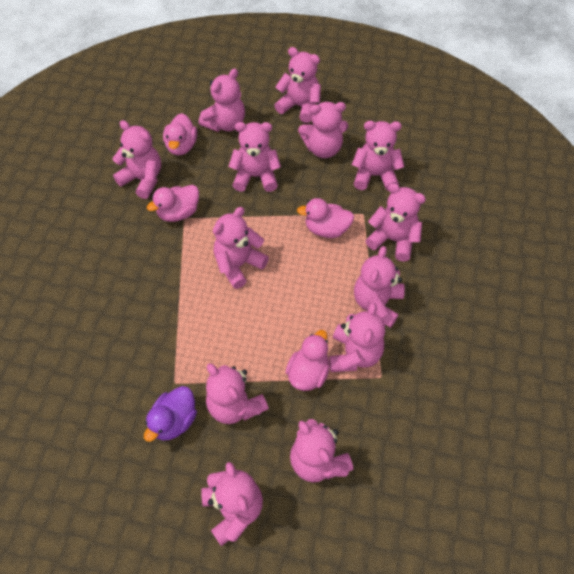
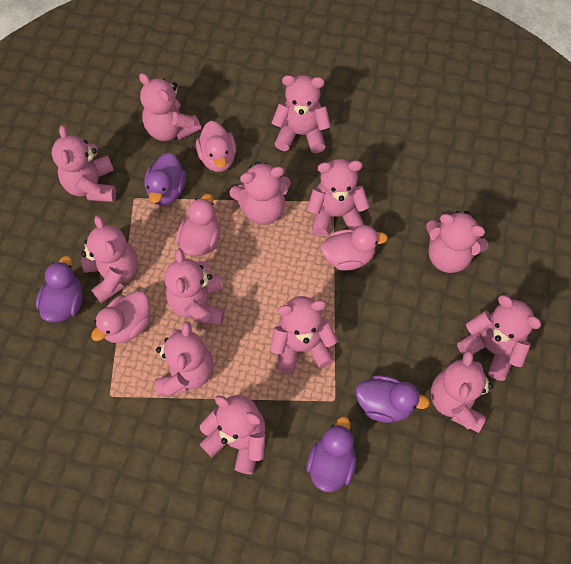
purple duck: [144,386,197,442] = 1 -> [36,256,83,322] [144,153,186,206] [306,416,356,492] [356,375,430,423] = 4

